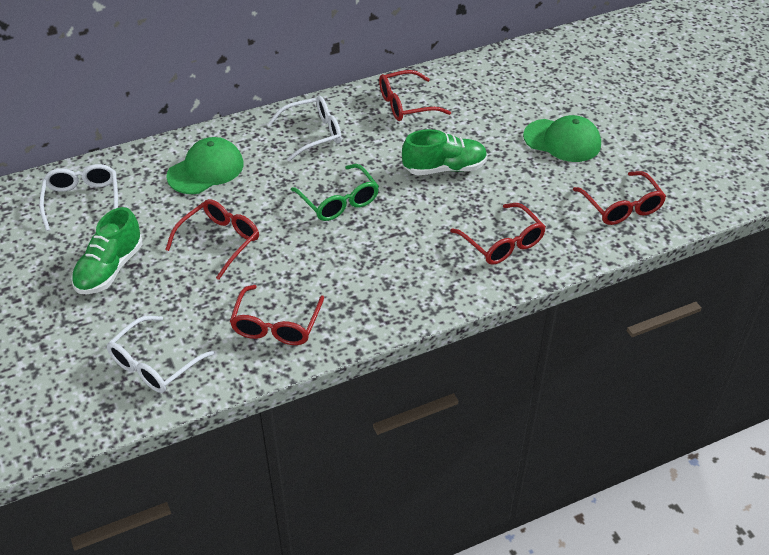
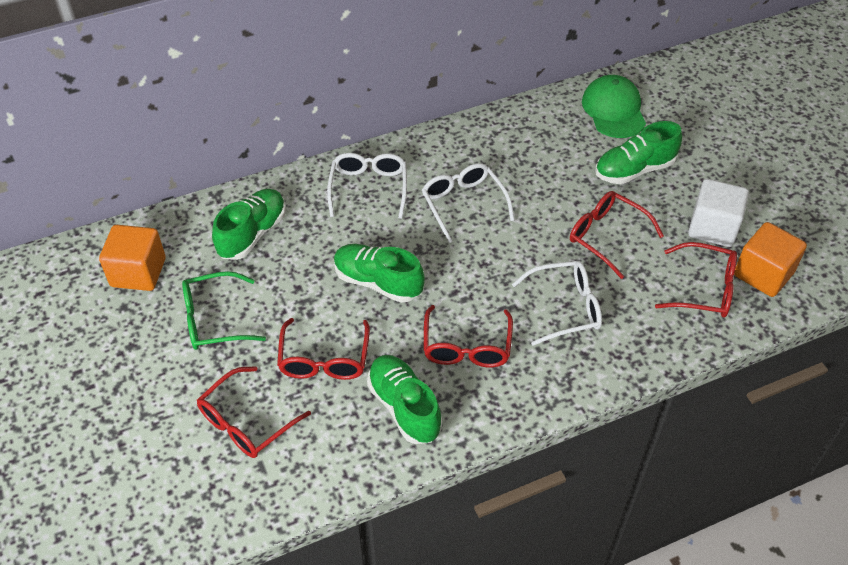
green cap: [166,137,244,194] [523,115,601,162] = 2 -> [582,75,646,138] = 1
green shoe: [71,207,143,295] [402,129,487,176] = 2 -> [212,189,286,260] [334,244,425,303] [367,355,442,444] [595,121,682,184] = 4
orange cube: none = 0 -> [99,225,166,291] [734,222,807,297] = 2
white cube: none = 0 -> [688,179,749,247] = 1

